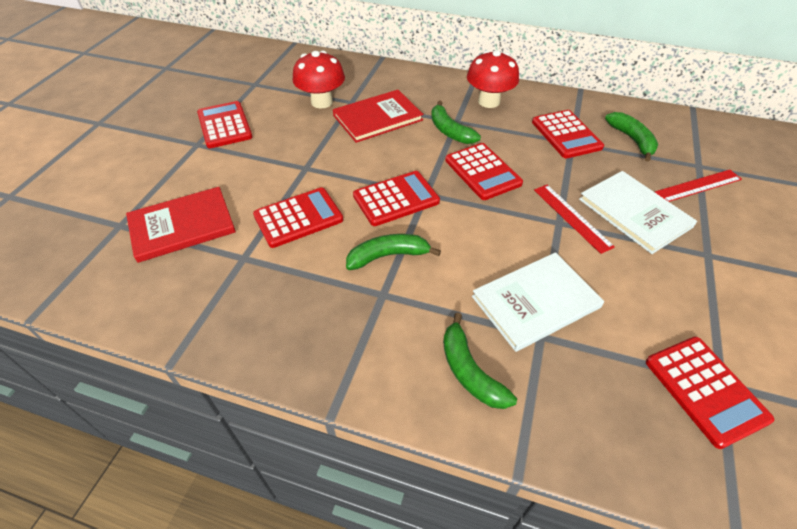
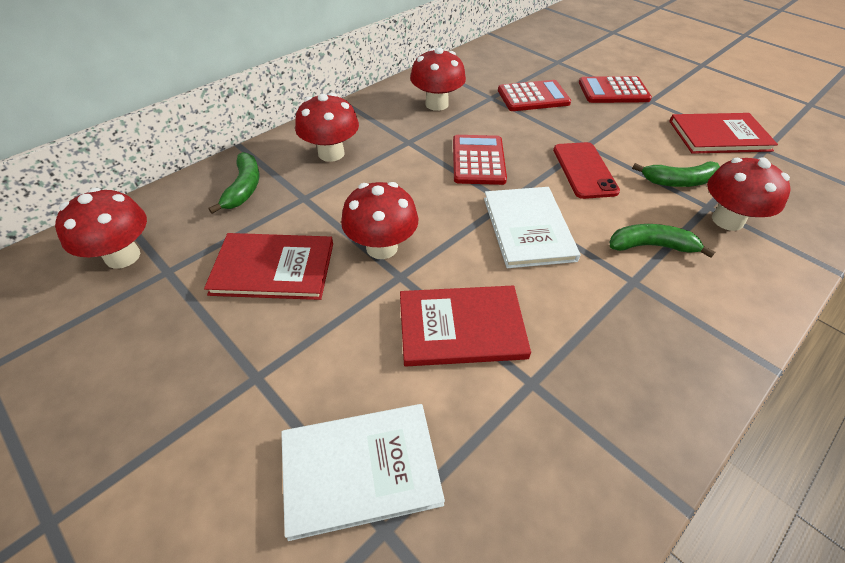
green banana: [346,234,441,270] [431,101,481,144] [443,313,517,409] [605,112,658,161] = 4 -> [209,152,259,214] [610,224,715,258] [632,161,720,187] = 3
red book: [126,187,236,263] [333,90,423,143] = 2 -> [204,233,333,300] [400,285,531,366] [669,113,778,154] = 3
red calculator: [197,101,253,148] [253,187,343,248] [353,171,440,226] [445,143,523,200] [532,110,604,158] [646,337,774,449] = 6 -> [453,135,507,185] [498,80,571,111] [579,76,652,103] = 3
red mushroom: [293,51,345,109] [467,50,519,108] = 2 -> [55,188,147,269] [295,93,359,162] [341,182,419,259] [410,47,466,111] [707,157,791,231] = 5
red phone: none = 0 -> [553,142,620,199] = 1
red ruler: [534,185,615,254] [655,170,742,202] = 2 -> none = 0

